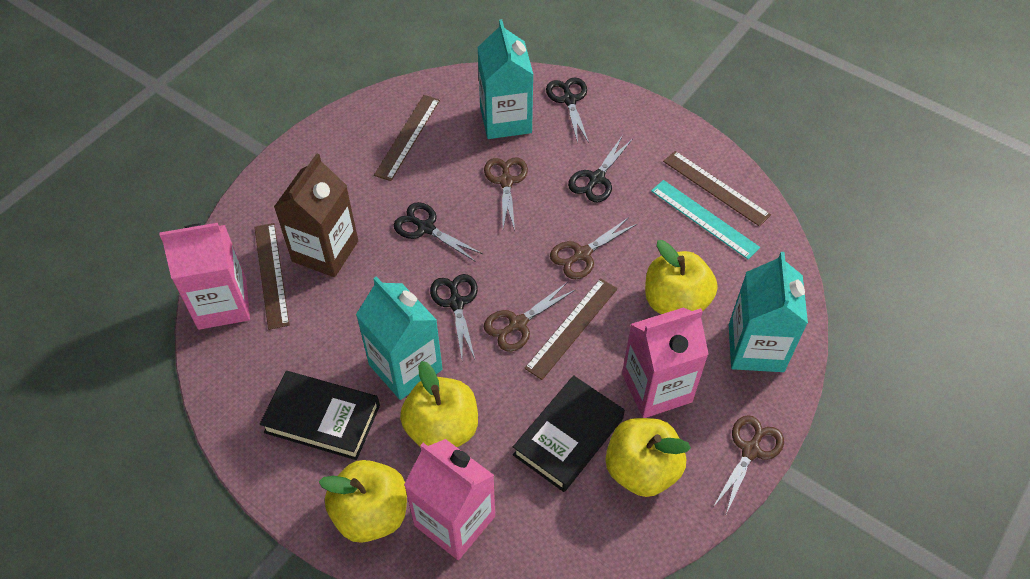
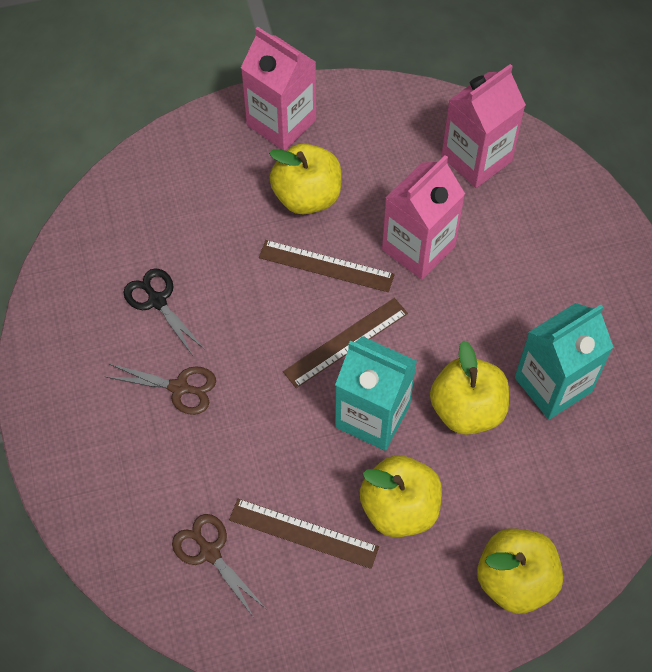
black book: [260,371,380,460] [513,375,625,492] = 2 -> none = 0
black scissors: [394,202,483,262] [430,274,478,359] [546,77,589,143] [568,135,633,203] = 4 -> [123,268,205,356] = 1
brown carton: [274,153,358,277] = 1 -> none = 0
brown ruler: [254,223,290,330] [374,95,440,181] [525,278,617,380] [663,151,771,227] = 4 -> [229,499,379,569] [259,240,395,292] [283,298,408,388] = 3
brown scissors: [484,157,528,231] [484,283,575,352] [550,217,637,279] [713,415,784,514] = 4 -> [106,364,216,415] [172,514,266,616] = 2
turquoise carton: [356,277,442,400] [477,19,534,139] [729,252,808,372] = 3 -> [335,336,417,451] [515,303,613,420] = 2
turquoise ruler: [651,180,760,259] = 1 -> none = 0

